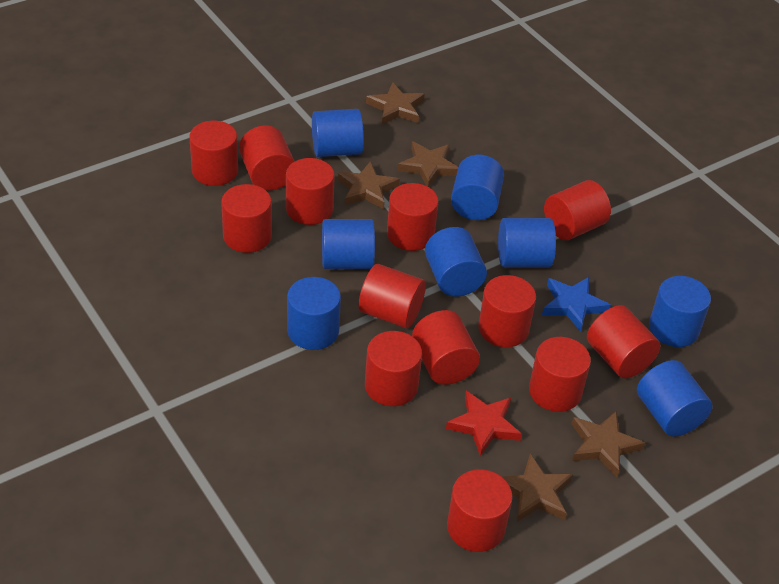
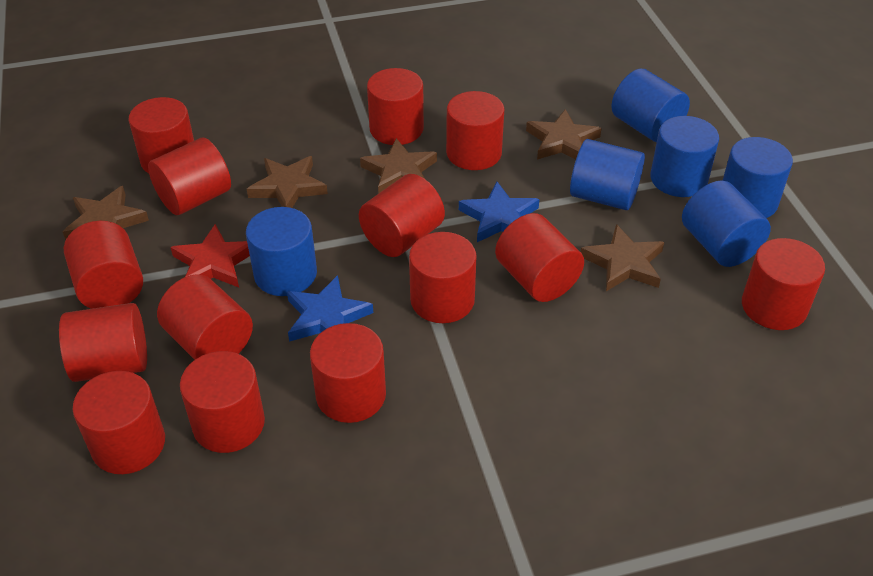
blue cylinder: [287,277,341,350] [312,109,364,157] [322,219,375,269] [425,227,487,297] [451,155,504,220] [498,218,556,267] [637,360,713,436] [649,276,711,347] = 8 -> [246,207,317,296] [570,139,645,210] [611,69,690,142] [650,116,719,197] [682,180,771,267] [723,137,793,218] = 6
blue star: [542,277,611,332] = 1 -> [287,275,373,342] [459,182,539,242] = 2
red cylinder: [190,121,238,186] [221,184,272,253] [239,126,295,190] [286,158,335,225] [359,264,426,328] [365,331,422,406] [387,183,439,251] [412,310,480,385] [447,469,512,552] [478,275,536,347] [529,337,591,412] [544,180,611,240] [587,305,660,378] = 13 -> [59,303,147,382] [64,221,143,309] [73,371,165,474] [129,97,194,173] [148,137,231,215] [157,274,253,360] [180,351,265,453] [310,323,386,423] [359,174,445,257] [367,68,424,145] [409,232,477,323] [446,91,504,170] [495,213,584,302] [742,238,825,330] = 14

